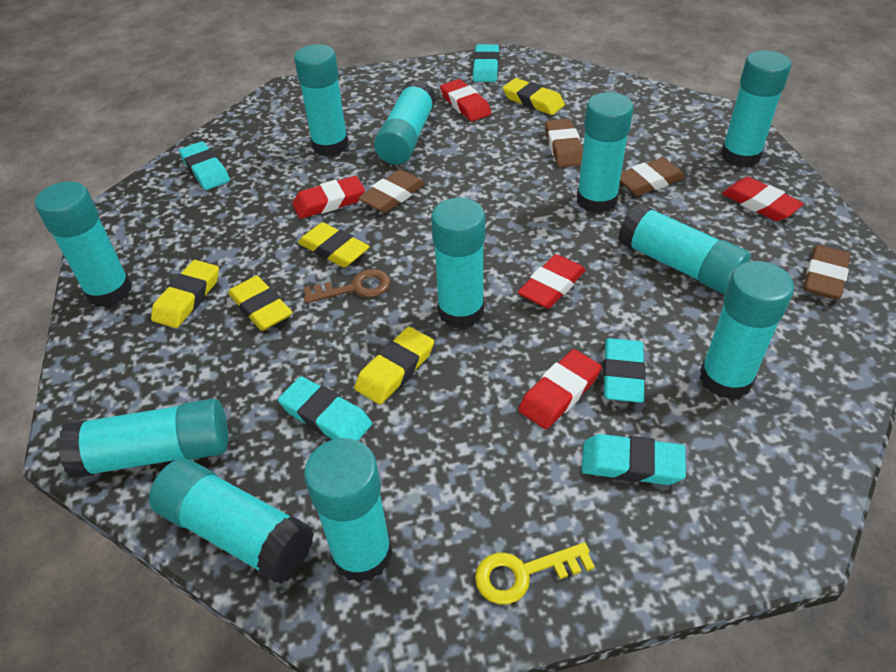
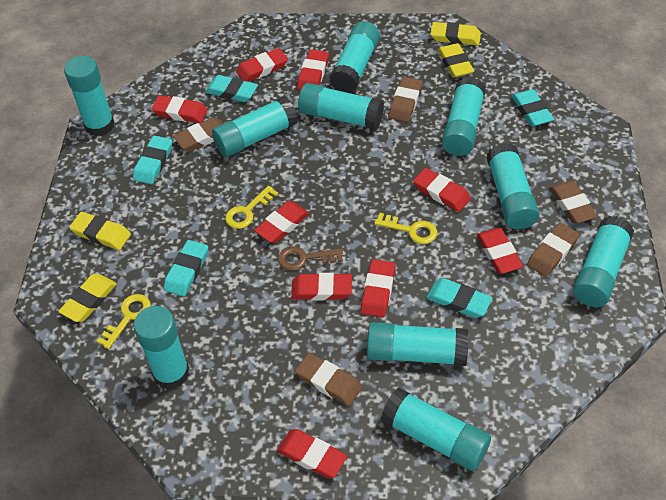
brown eraser: [358,169,425,213] [545,119,583,167] [620,158,685,196] [803,245,850,300] = 4 -> [173,117,224,151] [295,353,362,406] [389,77,422,122] [527,223,580,277] [549,181,598,224] = 5
red eraser: [292,176,365,219] [440,79,491,121] [518,254,586,309] [518,349,602,429] [722,177,804,221] = 5 -> [151,95,208,123] [236,48,288,82] [254,201,310,243] [277,429,347,478] [291,273,352,301] [297,49,329,90] [360,259,396,318] [413,168,471,212] [477,228,523,274] = 9
turquoise glue stick: [35,181,132,307] [58,398,228,478] [149,458,314,584] [294,44,349,156] [304,438,392,583] [374,80,436,165] [431,198,485,328] [577,92,634,213] [618,203,751,295] [700,261,794,400] [721,50,791,167] = 11 -> [64,56,115,136] [134,306,189,390] [212,96,298,157] [298,83,384,130] [329,21,380,93] [367,322,469,366] [381,387,491,471] [442,77,486,156] [486,143,539,229] [573,216,634,307] = 10
yellow eraser: [151,260,219,328] [228,276,292,331] [298,222,370,268] [354,327,434,404] [503,78,565,115] = 5 -> [58,274,117,322] [69,212,131,250] [430,22,481,45] [438,43,474,78] = 4
yellow key: [475,542,595,604] = 1 -> [97,294,151,349] [225,185,278,229] [374,213,438,244] = 3

